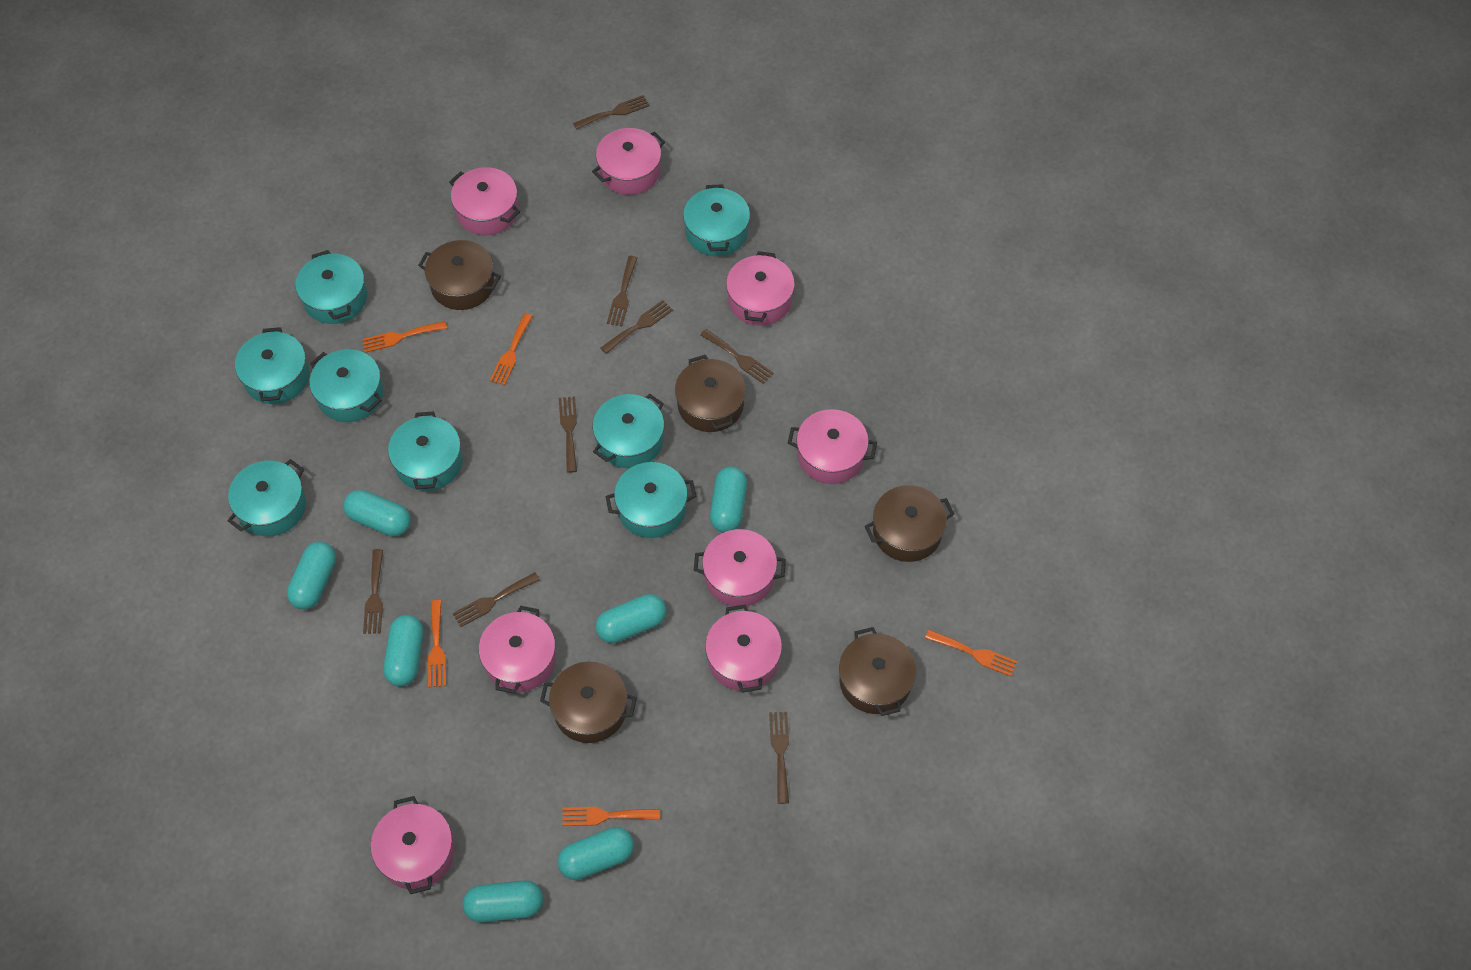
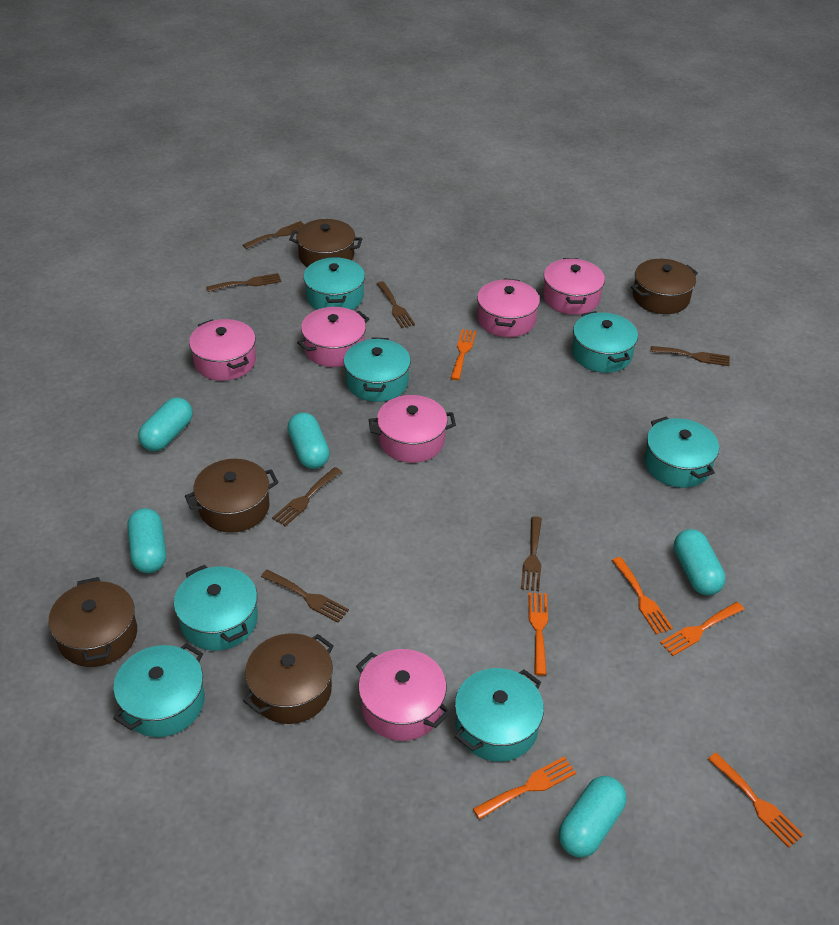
brown fork: [363,549,383,634] [452,572,540,627] [559,396,577,473] [573,95,649,130] [601,300,673,354] [607,256,638,326] [700,329,774,384] [769,712,789,804] = 8 -> [206,273,282,292] [243,221,304,249] [261,570,349,623] [272,467,342,526] [376,281,415,328] [521,516,542,591] [650,346,730,366] = 7
orange fork: [362,321,447,353] [428,600,446,688] [490,313,533,385] [562,807,660,826] [925,630,1017,677] = 5 -> [451,329,476,380] [473,757,576,819] [528,593,548,675] [612,557,673,635] [660,602,744,656] [708,753,804,848] = 6
pink pot: [371,796,454,894] [449,167,520,235] [479,606,556,694] [592,128,665,195] [694,529,786,606] [705,605,782,693] [726,251,795,326] [788,409,877,484] = 8 -> [189,319,256,381] [297,307,369,367] [356,649,450,741] [369,395,456,463] [477,278,540,337] [543,258,605,315] = 6
turquoise capsule: [287,542,336,609] [343,490,411,536] [383,615,423,687] [463,881,543,923] [557,827,634,880] [596,594,666,643] [710,467,747,533] = 7 -> [127,508,166,573] [138,397,193,451] [287,412,330,469] [559,776,626,857] [674,529,726,596] = 5
turquoise pot: [228,459,306,536] [235,327,309,404] [295,250,367,324] [309,349,383,422] [388,411,463,491] [593,394,664,468] [606,462,697,538] [683,184,750,256] = 8 -> [113,643,205,737] [174,565,258,651] [303,257,365,310] [344,337,411,402] [455,668,544,762] [572,311,638,373] [644,416,719,488] = 7

